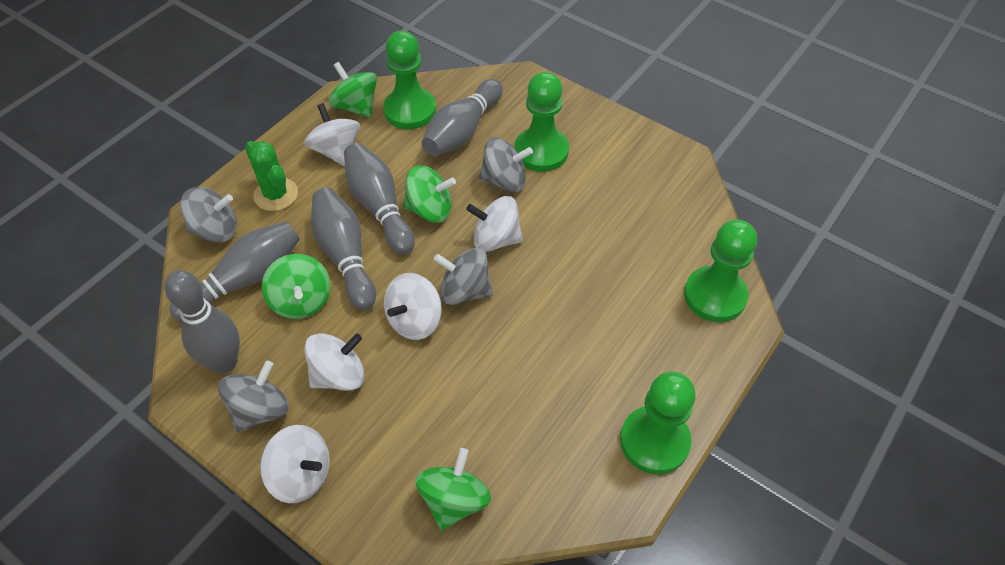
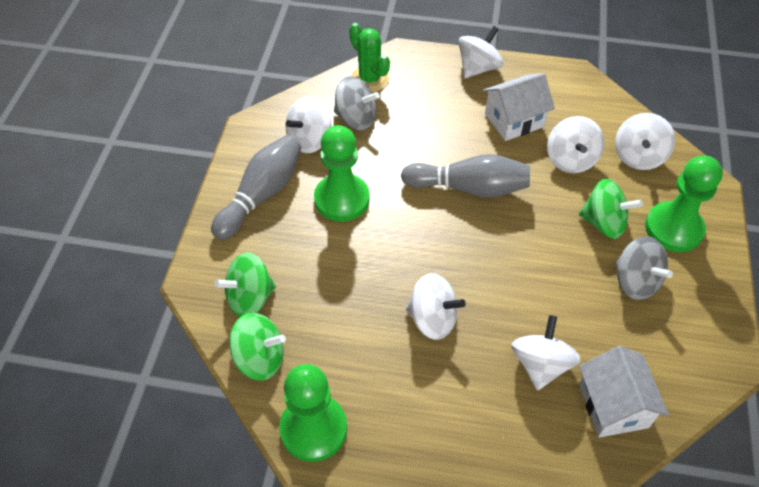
green pawn: [383,31,436,129] [515,72,569,172] [620,371,696,474] [684,220,757,322] = 4 -> [279,364,347,462] [314,125,370,222] [645,155,723,252] = 3
green spinning top: [262,254,331,319] [328,62,377,118] [403,165,456,223] [415,448,491,531] = 4 -> [215,252,276,317] [229,313,286,381] [579,179,643,239] = 3
grey bowling pin: [164,270,240,373] [169,221,300,321] [311,187,376,310] [344,143,415,254] [422,79,503,156] = 5 -> [211,135,301,240] [401,154,530,198] = 2
grey spinning top: [180,187,237,243] [218,361,289,432] [433,247,493,305] [479,137,533,192] = 4 -> [334,76,380,130] [616,236,673,300] = 2
white house: none = 0 -> [483,73,555,141] [579,346,669,438] = 2
white spinning top: [260,425,330,503] [304,103,360,166] [304,333,365,391] [384,273,442,340] [466,196,523,252] = 5 -> [286,97,331,153] [406,273,466,340] [458,26,503,78] [511,315,581,390] [547,116,604,173] [615,113,675,170] = 6

